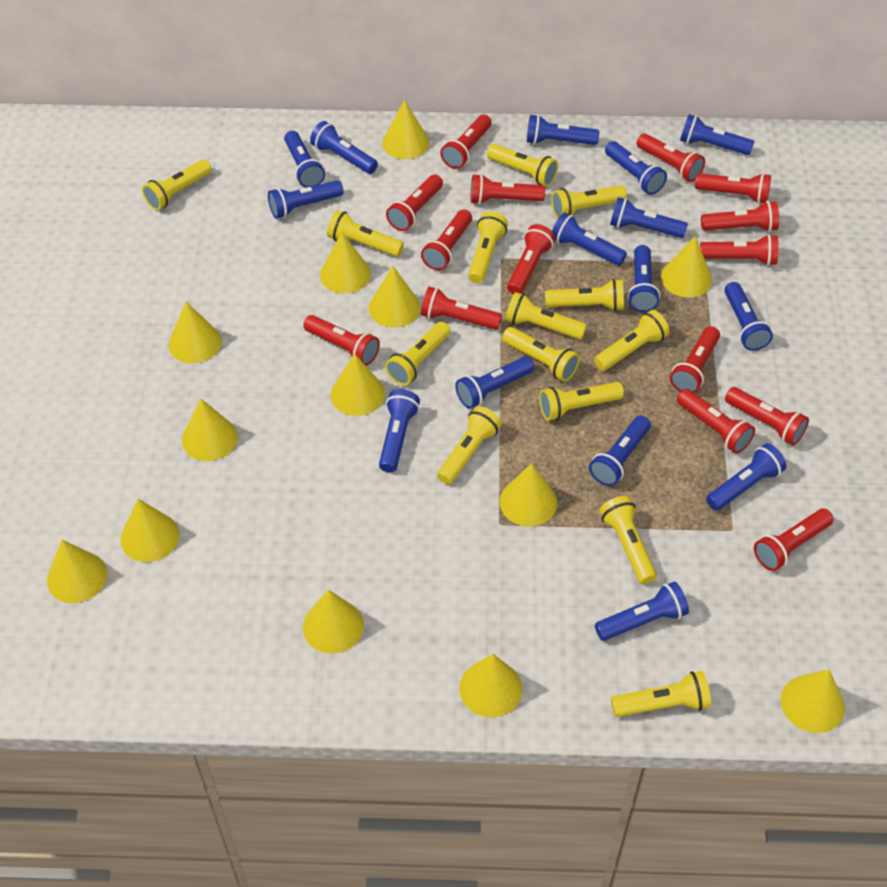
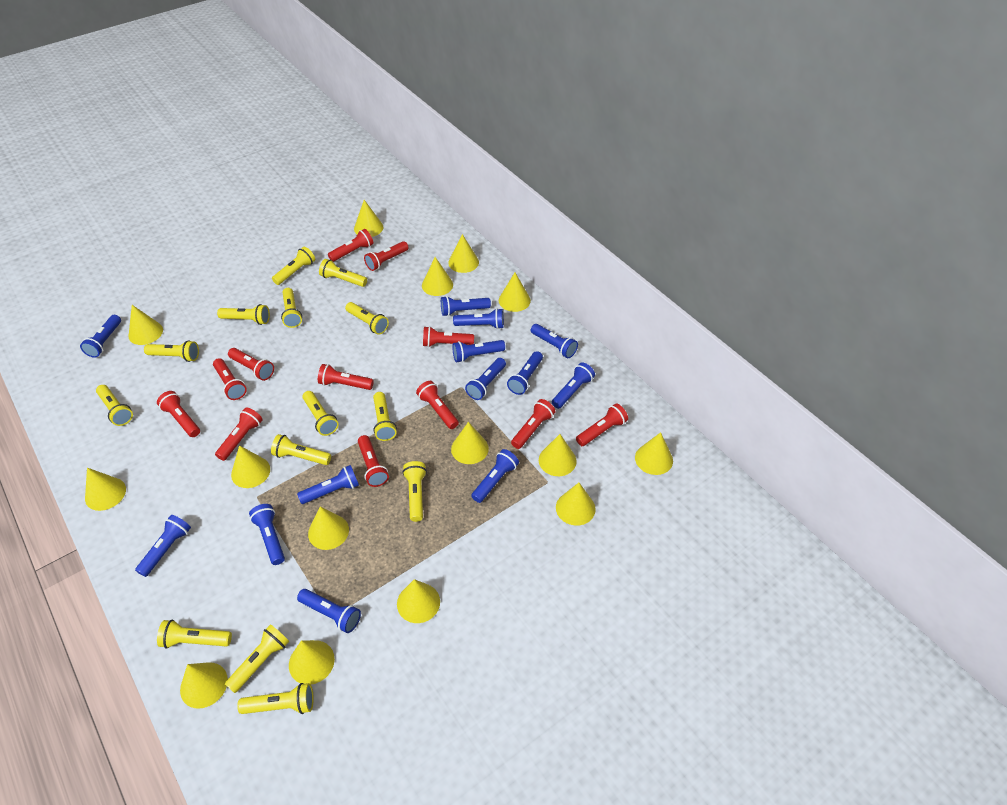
blue flashlight: [268,180,344,219] [284,131,325,188] [310,121,378,174] [379,389,420,472] [455,356,534,409] [527,115,599,145] [552,213,627,266] [589,416,651,486] [595,582,689,641] [605,141,667,195] [610,197,688,238] [628,245,660,312] [680,114,754,155] [706,443,787,511] [724,282,773,351] = 15 -> [80,315,121,358] [135,515,191,577] [249,504,285,565] [297,465,359,504] [297,589,361,633] [441,296,491,316] [452,340,505,362] [453,308,504,329] [465,358,506,400] [471,449,519,503] [507,351,543,395] [531,324,578,358] [552,362,595,409] = 13
red flashlight: [303,315,380,366] [386,175,443,231] [421,209,472,270] [421,287,502,330] [440,115,492,169] [471,174,545,205] [507,224,555,294] [636,133,705,182] [670,326,720,393] [677,389,755,454] [695,173,771,204] [700,234,778,266] [701,201,779,232] [725,387,809,446] [754,509,834,571] = 15 -> [157,391,200,437] [213,358,247,400] [215,407,263,461] [228,348,274,381] [318,364,374,390] [328,229,373,262] [358,435,389,487] [364,241,409,271] [416,381,459,429] [423,326,474,347] [511,399,555,449] [576,403,628,446] = 12
yellow cone: [47,540,107,603] [121,499,179,562] [168,302,222,363] [182,399,238,461] [303,590,364,653] [320,232,371,293] [331,353,385,416] [369,266,421,328] [382,100,429,159] [459,654,522,718] [500,463,557,526] [661,236,712,298] [781,669,845,733] = 13 -> [85,468,126,511] [129,305,163,345] [180,662,228,709] [231,445,270,488] [289,640,335,685] [308,506,349,550] [354,200,383,237] [397,579,440,623] [422,257,453,296] [448,234,479,273] [451,422,489,464] [499,273,531,312] [539,434,577,476] [556,483,596,526] [635,432,673,475] = 15

